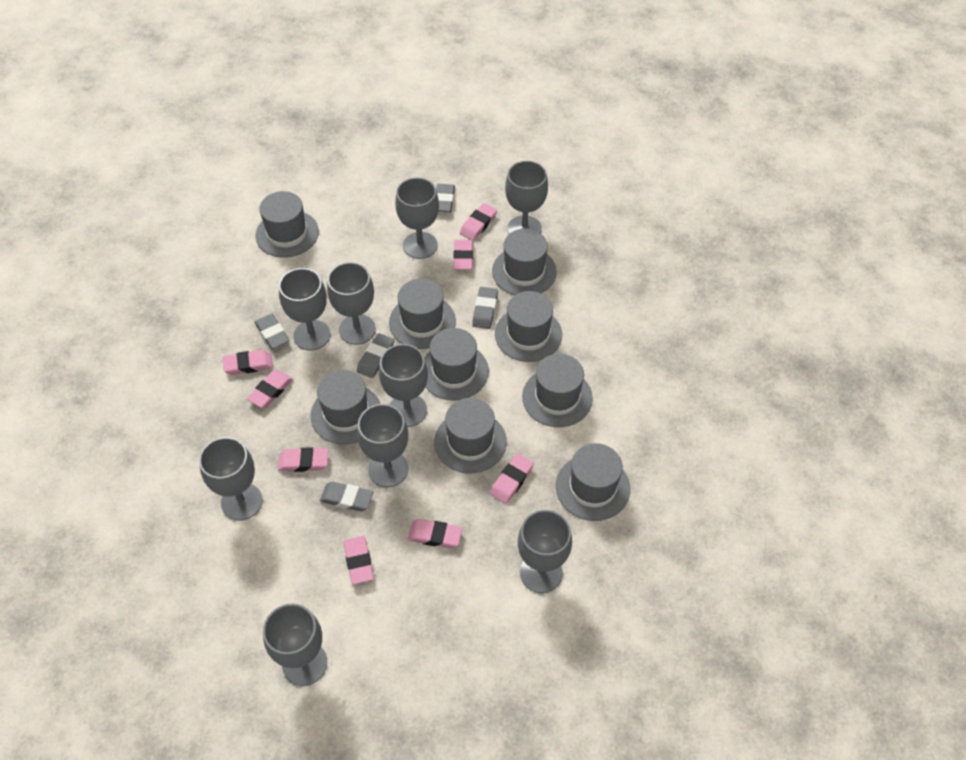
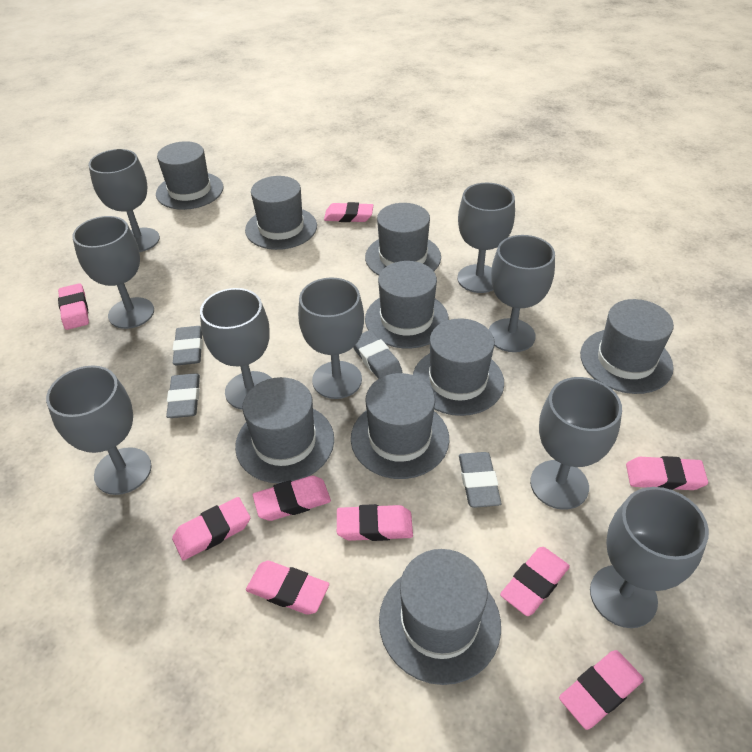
grey eraser: [255,314,290,349] [320,482,373,511] [357,333,394,378] [436,184,455,212] [472,287,498,329] = 5 -> [166,373,200,418] [173,326,203,365] [353,330,402,379] [459,452,501,508] = 4
pink eraser: [223,350,273,375] [247,370,293,408] [278,448,328,472] [343,536,374,584] [408,519,462,548] [453,240,473,270] [460,203,497,241] [490,454,534,504] = 8 -> [58,283,89,330] [172,497,250,560] [246,561,329,615] [253,476,331,521] [324,202,373,222] [337,504,413,541] [500,547,570,616] [559,650,644,730] [626,456,708,490] = 9

